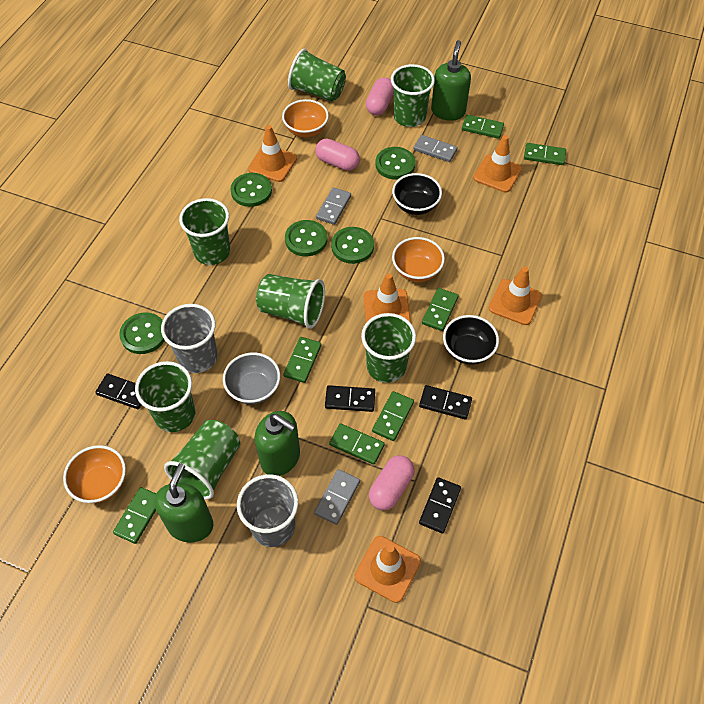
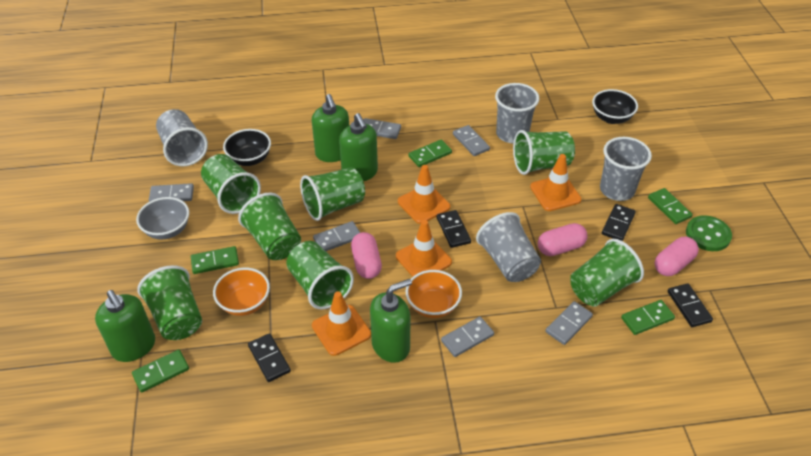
green button: [119,313,165,354] [231,173,272,207] [285,220,327,256] [331,227,374,264] [375,147,415,180] = 5 -> [686,215,732,251] = 1
green domino: [113,487,156,544] [283,337,322,383] [329,423,385,465] [372,391,414,441] [422,288,459,331] [462,115,504,139] [524,143,566,165] = 7 -> [132,350,189,392] [191,246,239,274] [409,139,452,167] [621,300,675,335] [648,188,693,224] = 5
green soap dispenser: [154,463,213,542] [255,411,300,476] [431,40,471,121] = 3 -> [95,290,155,362] [311,94,349,162] [339,113,378,181] [370,279,412,363] = 4
grey cup: [161,304,218,373] [237,474,298,547] = 2 -> [156,109,208,166] [476,212,541,282] [495,83,539,143] [600,137,652,201] = 4
grey domino: [314,469,360,525] [316,187,351,225] [414,135,457,162] = 3 -> [149,183,194,202] [313,221,360,251] [364,118,401,139] [441,316,494,357] [453,125,490,156] [545,301,593,345] = 6
orange bowl: [63,445,126,503] [282,99,329,137] [392,237,445,282] = 3 -> [213,267,270,316] [406,270,462,318] = 2
orange traffic cone: [248,125,297,182] [355,536,421,603] [364,273,411,323] [473,135,522,193] [489,267,542,325] = 5 -> [312,291,371,356] [396,220,452,277] [398,165,450,224] [530,154,582,211] = 4

